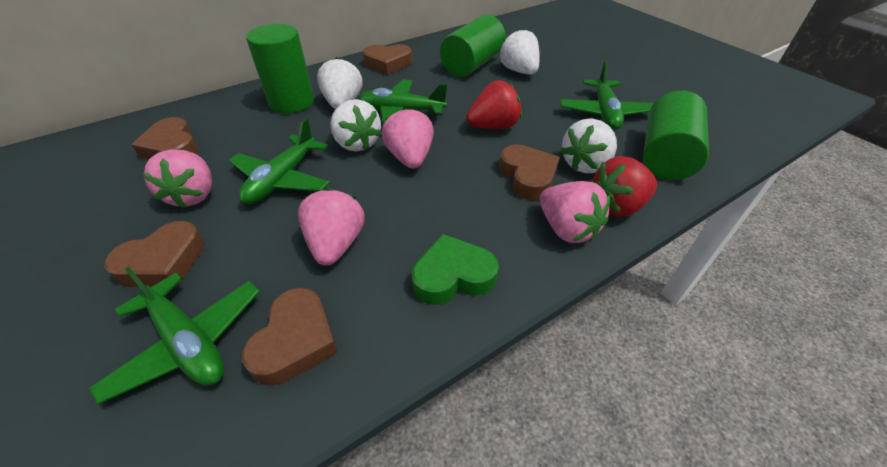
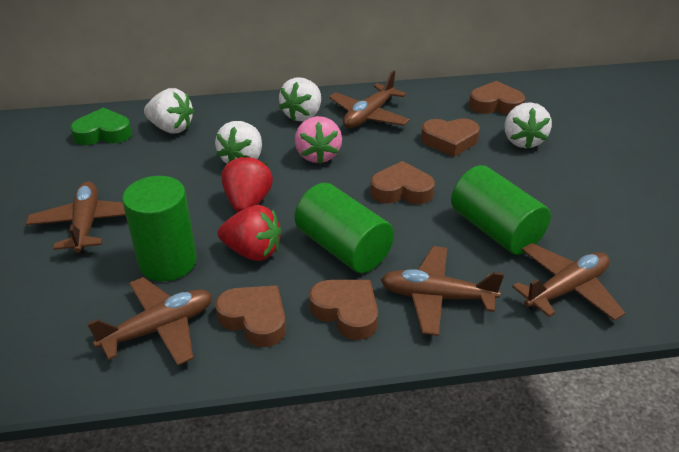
brown plane: none = 0 -> [26,182,125,254] [87,277,212,366] [329,70,410,128] [381,246,504,336] [512,243,625,321] = 5
green plane: [89,267,260,404] [229,118,330,204] [358,79,447,125] [560,61,654,130] = 4 -> none = 0
pink strawberry: [143,149,212,209] [298,188,365,265] [382,107,434,169] [540,181,610,243] = 4 -> [295,116,342,164] = 1

